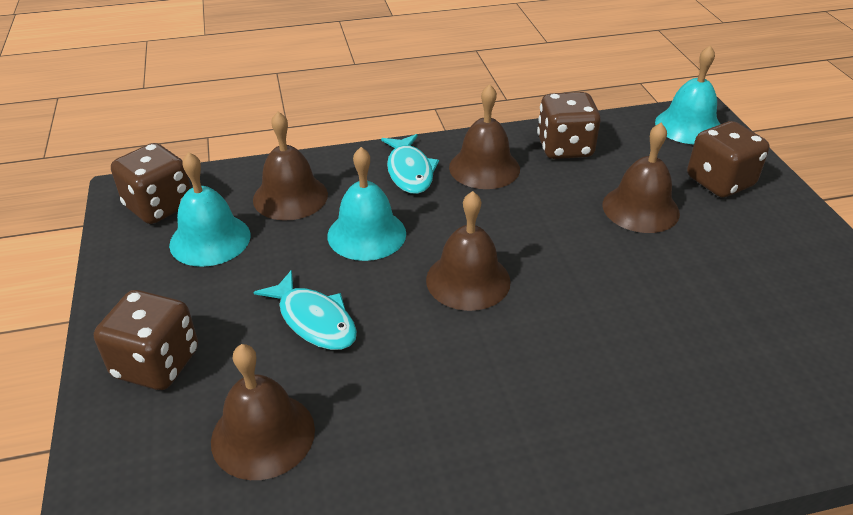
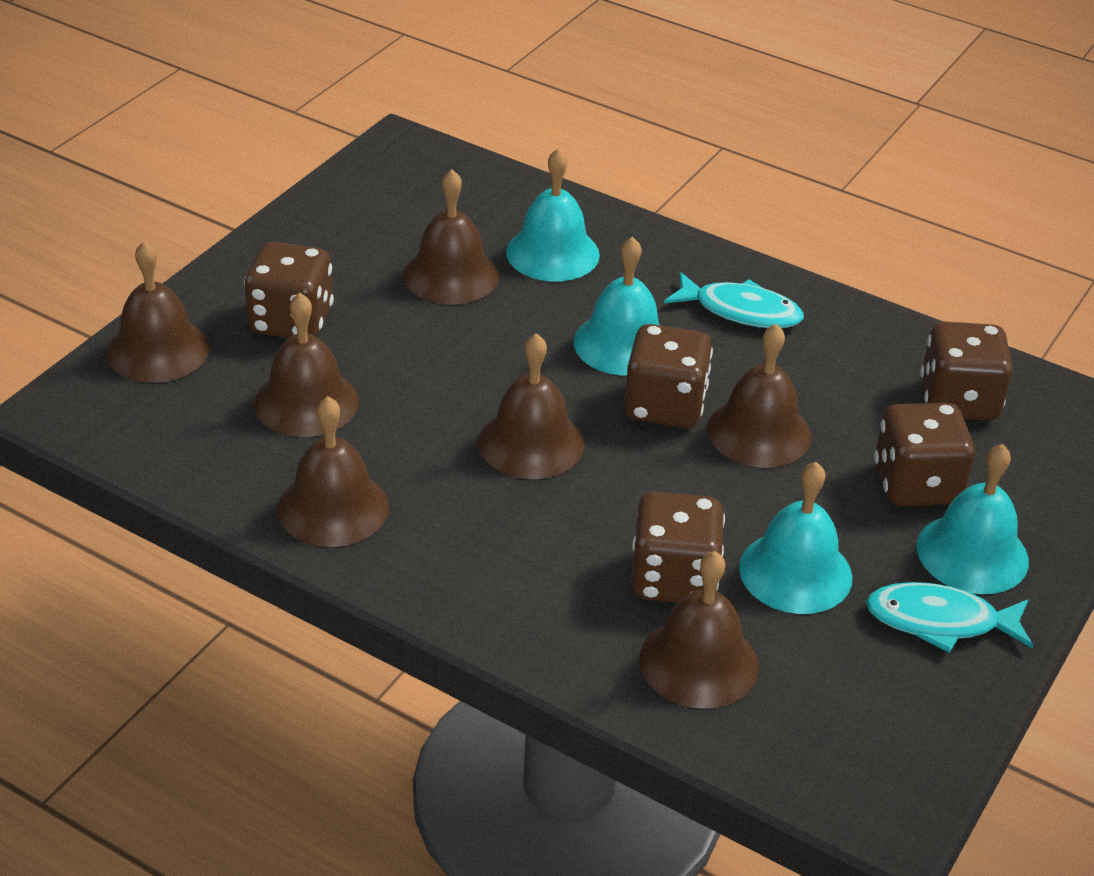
brown bell: [211,344,315,480] [253,112,328,220] [426,191,511,311] [449,84,520,189] [602,123,680,233] = 5 -> [106,241,209,383] [254,293,359,437] [277,396,389,547] [403,170,499,305] [478,333,584,479] [640,551,759,709] [707,324,811,468] = 7
brown dice: [94,290,198,390] [111,143,191,224] [537,92,601,159] [687,121,770,198] = 4 -> [244,241,334,338] [624,324,713,428] [631,491,725,603] [874,403,975,506] [921,322,1013,421] = 5
turquoise bell: [169,152,250,267] [327,147,406,261] [655,46,720,144] = 3 -> [506,148,600,282] [573,237,659,376] [739,462,852,614] [917,444,1029,594] = 4

